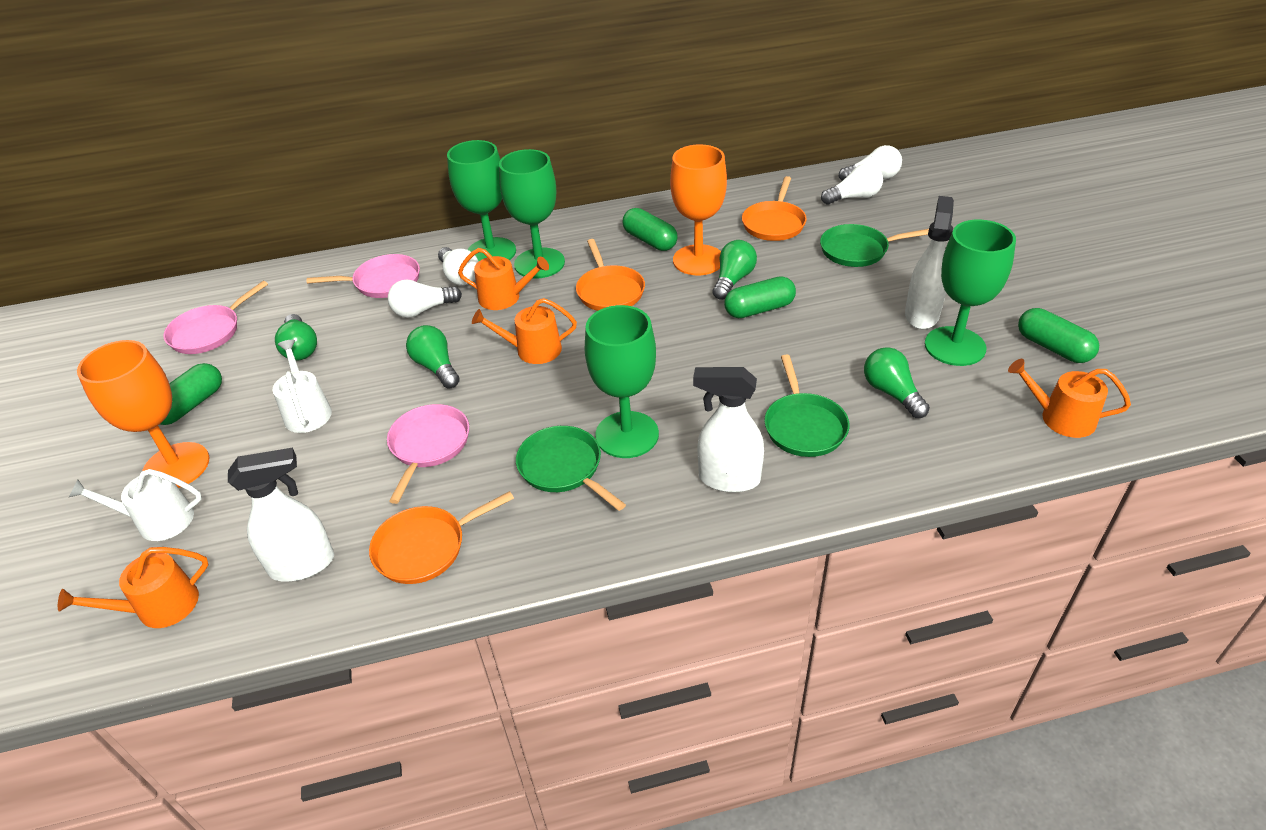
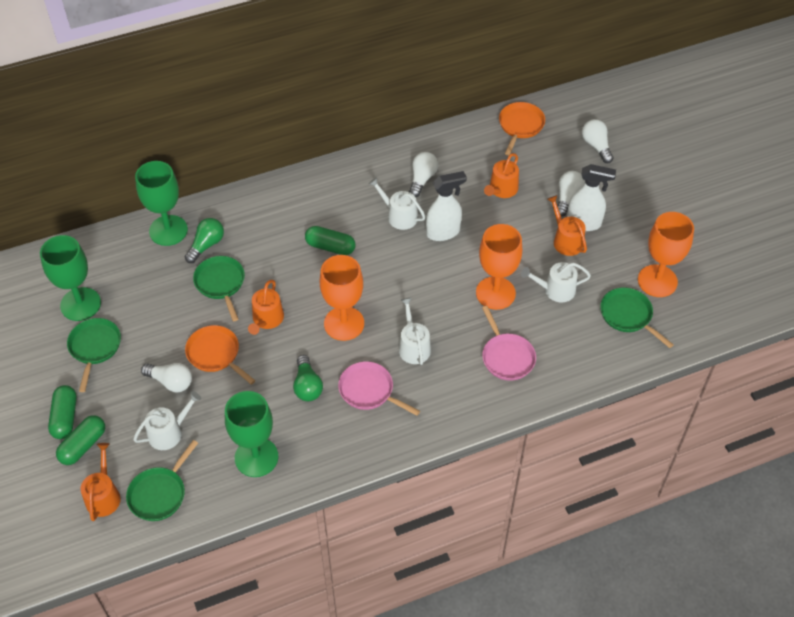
green capsule: [159,363,222,425] [622,208,677,251] [724,276,796,318] [1018,308,1099,363] = 4 -> [48,385,77,439] [56,415,105,465] [305,226,356,255] = 3
green goblet: [447,140,516,261] [499,149,565,278] [585,305,659,458] [925,220,1016,366] = 4 -> [40,235,101,321] [135,161,188,246] [225,391,278,477] = 3
green light bulb: [275,314,317,360] [406,325,460,388] [713,240,757,300] [864,347,930,418] = 4 -> [185,218,224,263] [293,355,323,401] = 2
green pan: [516,426,626,511] [764,354,850,457] [820,224,929,267] = 3 -> [67,318,121,392] [126,440,198,521] [193,256,245,321] [600,287,674,348] = 4
orange goblet: [77,340,209,488] [670,144,727,275] = 2 -> [320,255,364,341] [476,224,522,310] [638,212,694,297] = 3
orange pan: [369,491,514,584] [576,239,645,311] [742,176,807,241] = 3 -> [185,325,256,385] [499,102,545,156] = 2
pink pan: [163,281,268,354] [306,254,420,298] [387,404,469,504] = 3 -> [338,361,420,416] [482,306,536,381] = 2
white spray bottle: [228,448,334,582] [693,367,764,493] [905,196,954,329] = 3 -> [426,171,467,241] [567,164,616,231] = 2
white watering can: [68,469,202,541] [273,340,332,433] = 2 -> [133,391,201,450] [369,177,426,230] [399,298,431,365] [521,262,591,302] = 4

